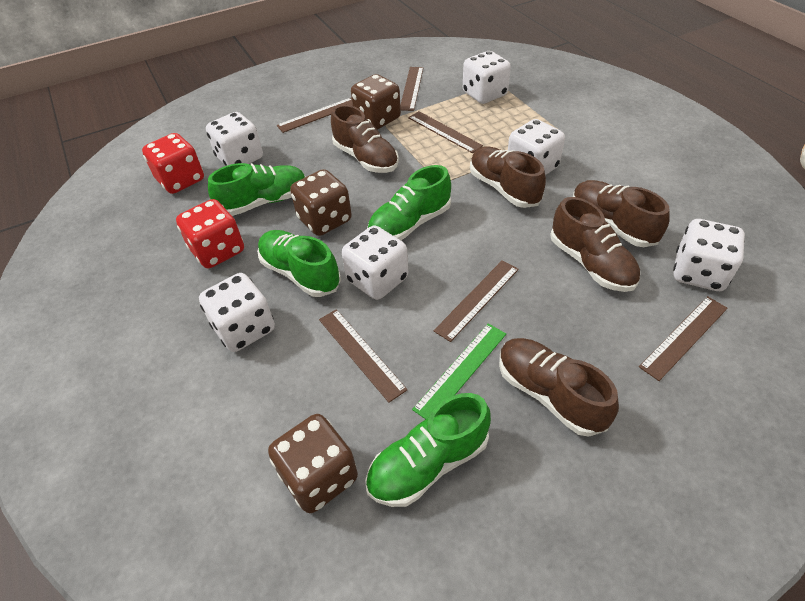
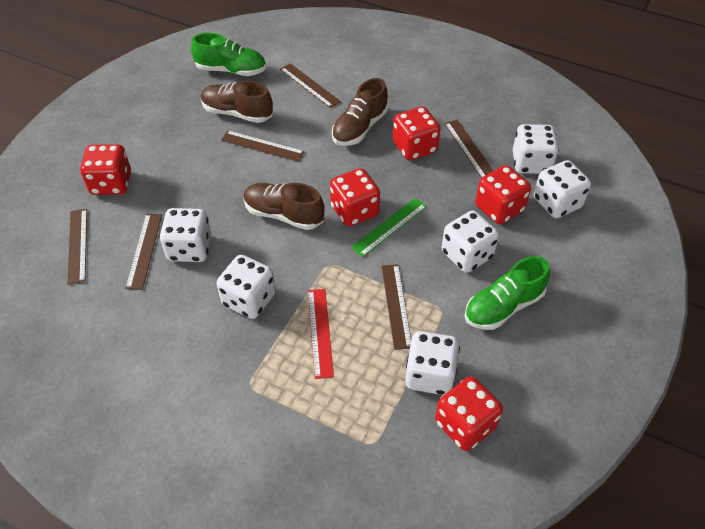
brown dice: [268,414,358,513] [290,169,352,236] [351,74,401,129] = 3 -> none = 0
brown shoe: [331,105,399,173] [470,147,546,208] [499,338,619,437] [550,197,640,292] [573,180,670,247] = 5 -> [201,81,273,123] [243,183,325,230] [332,78,388,146] = 3
green shoe: [208,163,306,216] [257,230,341,297] [365,393,491,507] [367,165,451,240] = 4 -> [191,33,266,76] [465,256,550,330] = 2
red dice: [142,133,204,194] [176,199,244,268] = 2 -> [80,144,131,195] [330,168,380,227] [393,107,440,160] [435,377,503,451] [475,165,531,224] = 5
red ruler: none = 0 -> [308,289,334,379] = 1

